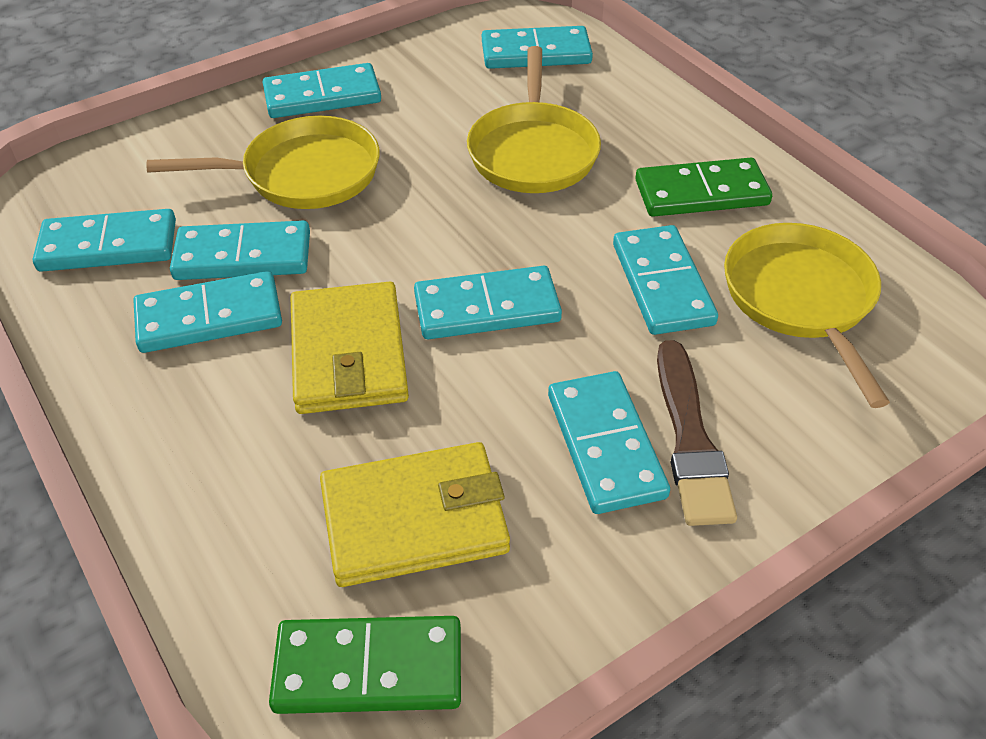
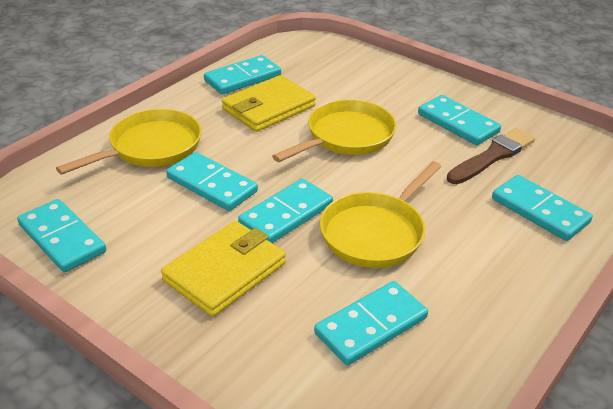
green domino: [269,616,461,714] [635,158,772,217] = 2 -> none = 0
turquoise domino: [33,209,176,272] [134,271,282,353] [170,221,310,280] [263,63,381,118] [414,266,562,339] [482,26,593,69] [548,371,670,514] [613,225,718,335] = 8 -> [17,199,106,272] [166,152,258,211] [204,55,281,95] [238,179,333,243] [314,281,428,365] [418,95,501,145] [492,175,593,241] = 7

